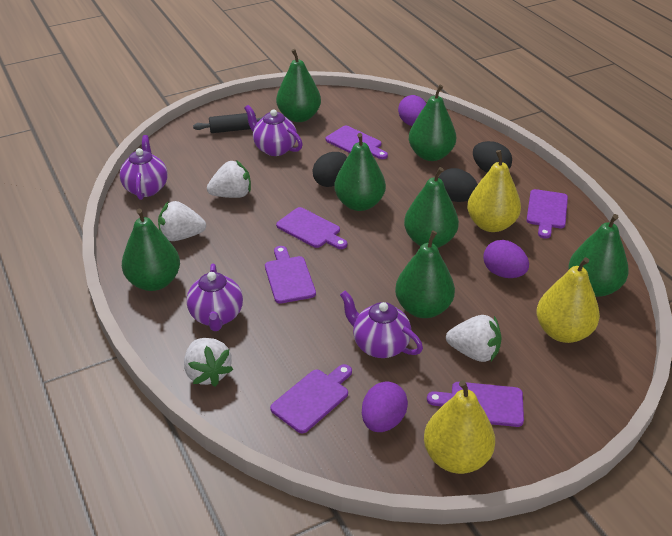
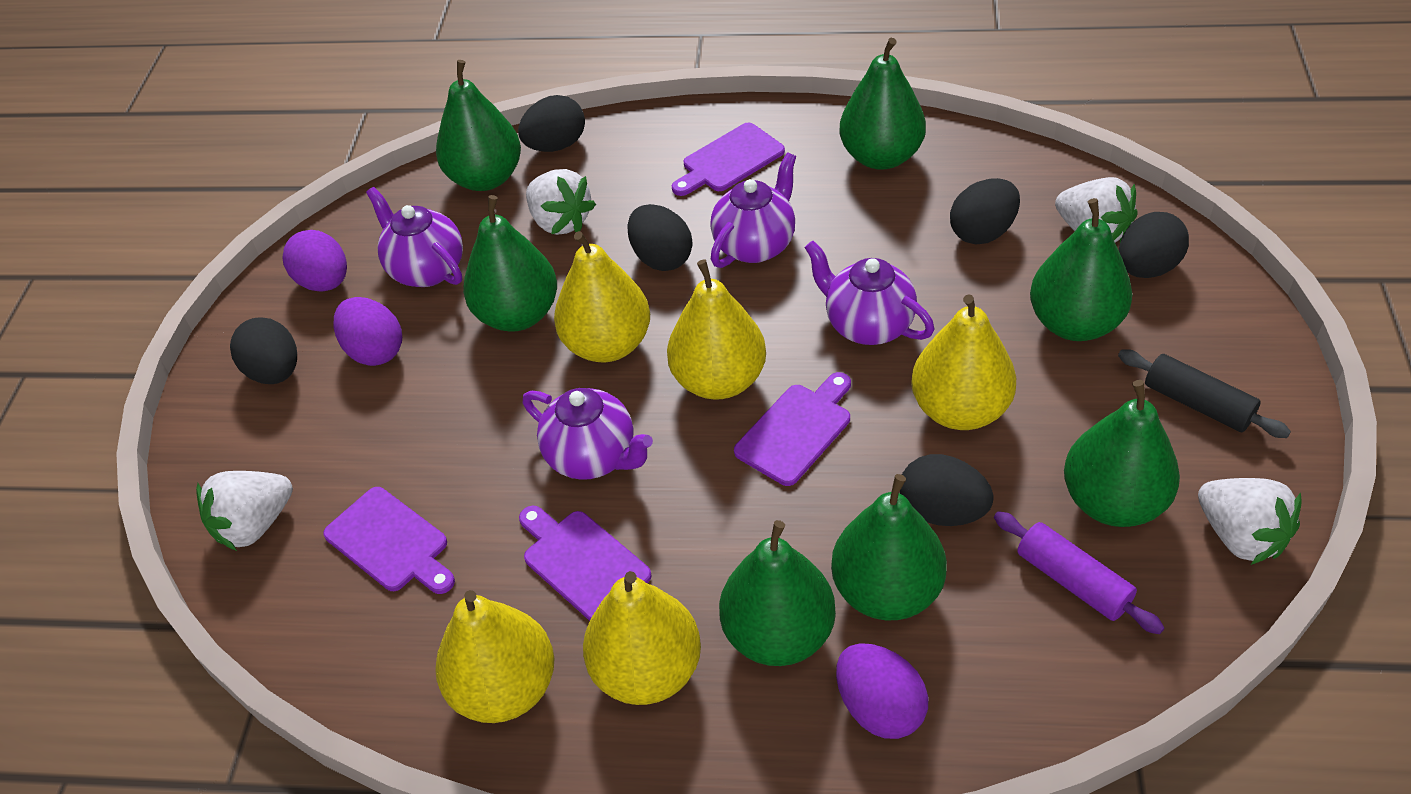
black egg: [312,152,347,187] [438,168,478,202] [473,141,512,173] = 3 -> [230,317,297,384] [518,95,585,152] [627,204,692,271] [900,454,994,526] [950,178,1020,245] [1119,212,1189,278] = 6
purple cutting board: [265,246,316,304] [270,364,352,433] [276,207,347,249] [325,126,388,159] [427,382,524,427] [527,189,568,239] = 6 -> [323,487,455,594] [519,506,652,621] [672,123,785,196] [734,372,851,486] = 4
purple rolling pin: none = 0 -> [994,511,1164,634] = 1
yellow pear: [424,380,495,474] [467,150,521,232] [537,257,600,343] = 3 -> [435,590,554,723] [554,231,650,362] [583,571,701,705] [667,259,766,400] [911,294,1016,430] = 5

